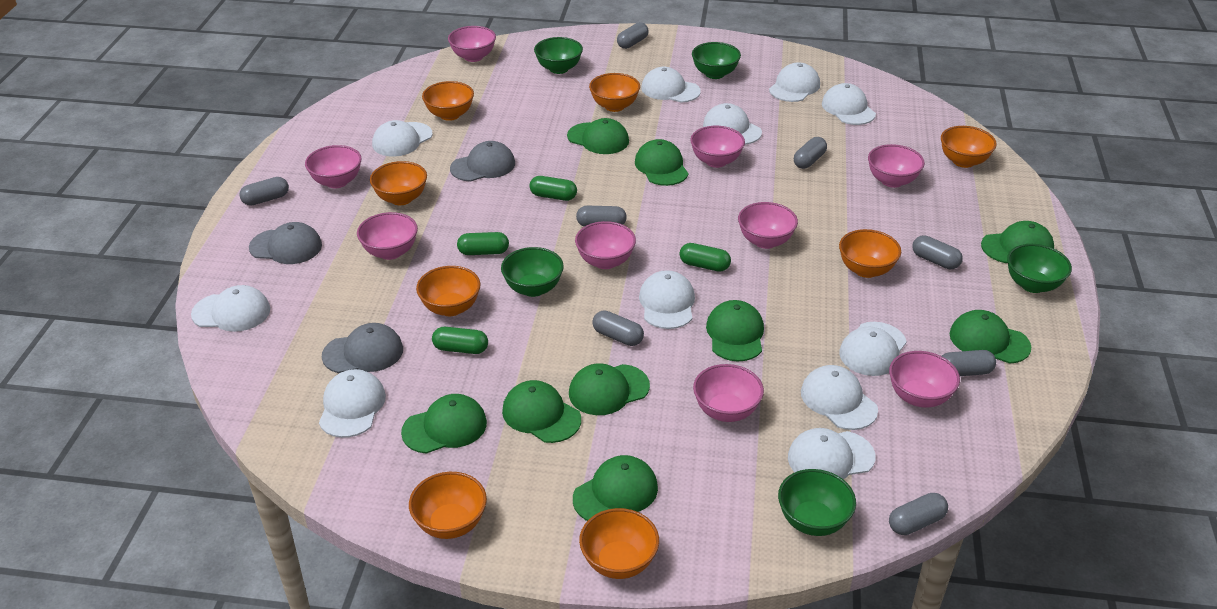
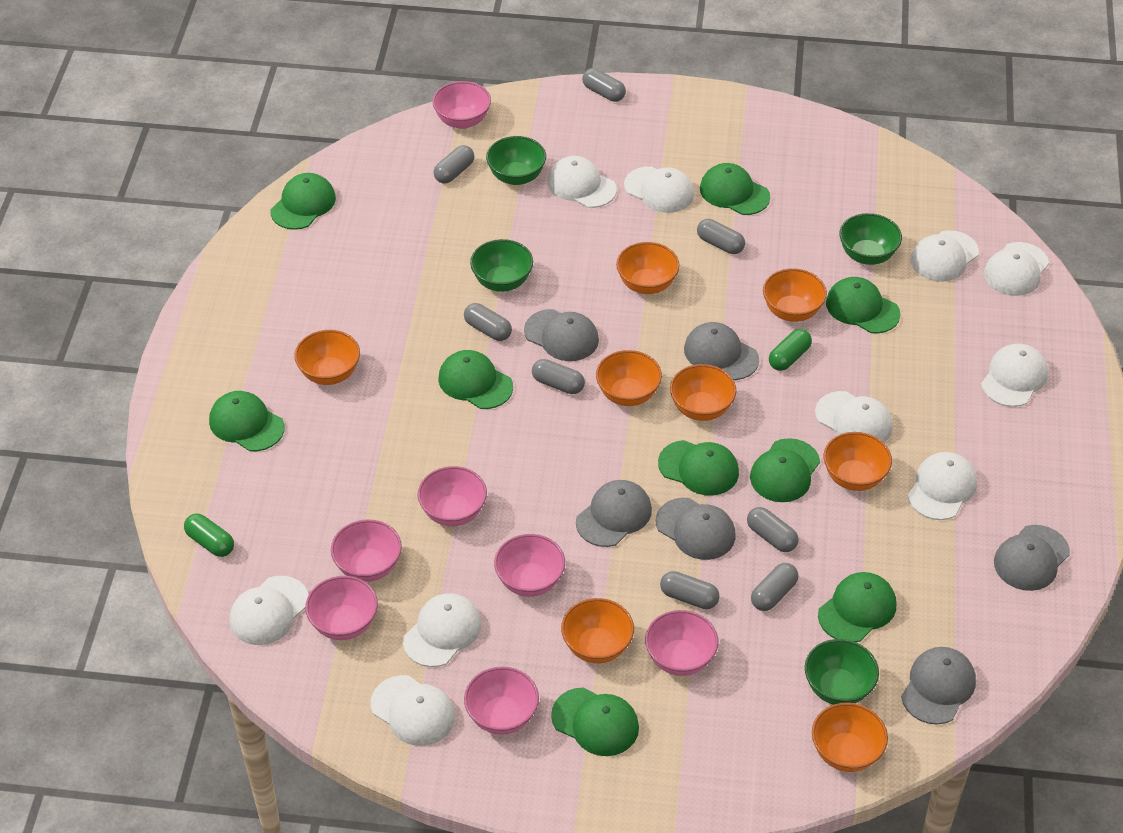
green bowl: [501,247,564,297] [534,37,583,74] [692,42,741,79] [778,469,856,536] [1007,244,1072,293] = 5 -> [470,239,533,292] [486,136,546,185] [805,639,879,705] [840,213,902,265] = 4
green capsule: [432,327,488,354] [457,232,509,255] [529,176,577,201] [680,243,731,272] = 4 -> [184,514,234,557] [769,329,812,371] = 2
grey cap: [249,222,322,264] [322,323,403,373] [450,141,515,182] = 3 -> [524,309,599,361] [576,480,652,547] [656,498,736,560] [684,322,759,380] [901,647,976,724] [994,525,1070,591] = 6
pink bowl: [305,145,362,188] [357,212,418,260] [448,26,496,62] [575,221,636,269] [690,126,745,168] [693,364,764,422] [738,202,798,249] [868,144,925,188] [889,351,960,408] = 9 -> [305,576,378,640] [331,519,402,582] [418,466,487,526] [432,81,491,129] [464,666,539,735] [494,534,565,597] [645,610,719,676] = 7
white cap: [191,285,270,332] [319,369,386,438] [372,120,433,157] [639,270,695,329] [641,67,701,103] [703,103,762,145] [769,62,820,102] [788,428,875,480] [801,365,878,430] [822,83,876,125] [839,322,907,376] = 11 -> [230,576,308,645] [370,675,455,746] [403,593,481,667] [548,156,617,208] [624,166,694,213] [815,391,892,443] [908,452,977,520] [910,230,979,282] [981,343,1048,407] [984,242,1049,296] = 10

